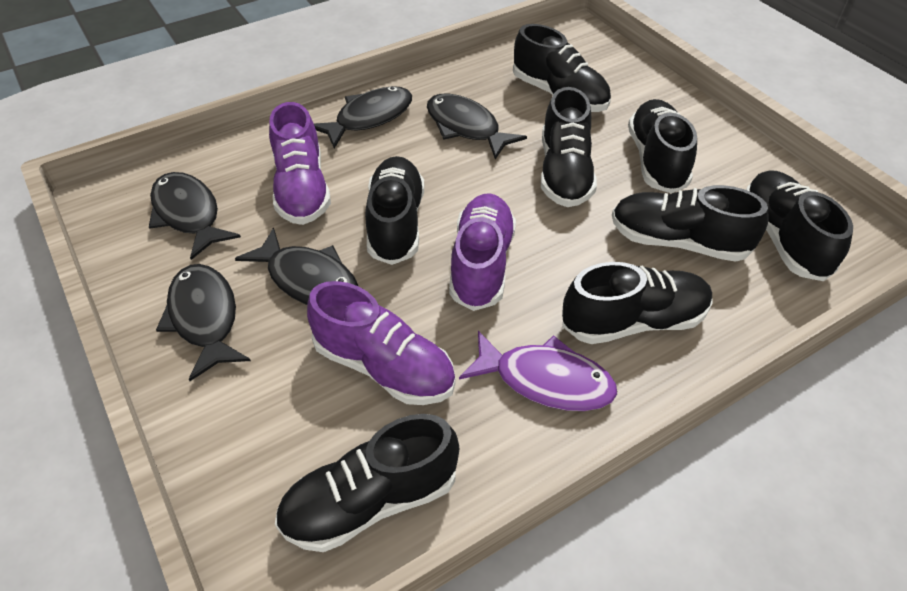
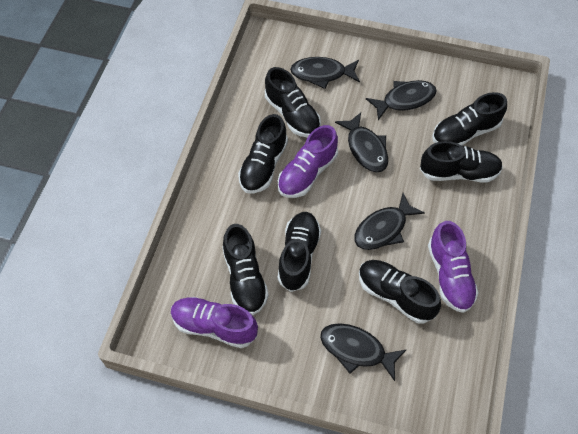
black shoe: [275,414,459,552] [365,156,424,265] [513,24,611,112] [541,87,597,207] [562,262,713,344] [612,185,768,262] [628,99,697,193] [746,171,853,281] = 8 -> [223,224,269,315] [238,114,288,194] [265,67,321,138] [278,212,321,292] [359,260,441,324] [420,141,503,182] [432,92,507,146] = 7
purple fish: [459,331,617,411] = 1 -> none = 0

